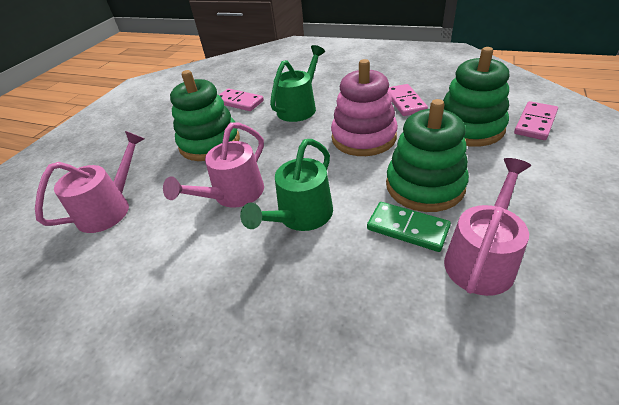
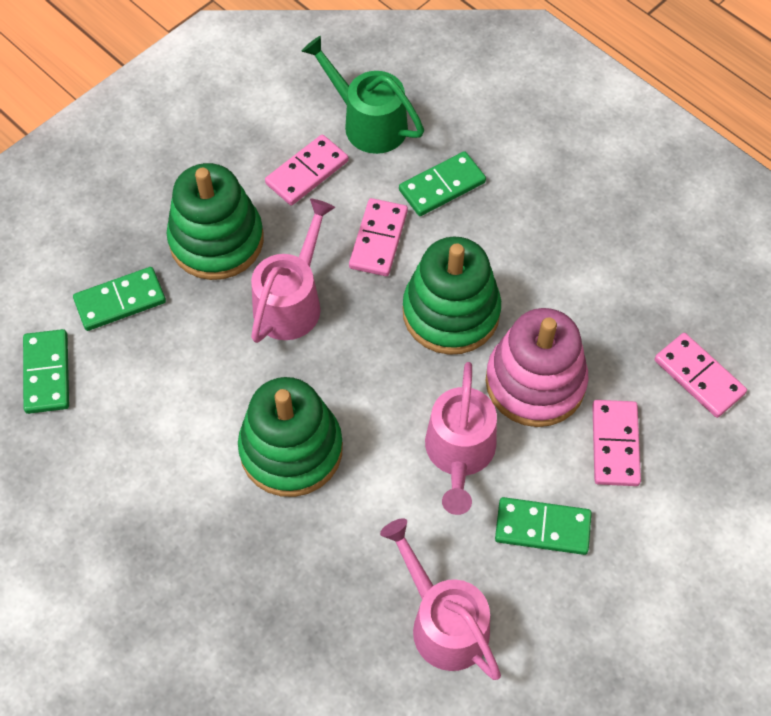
green domino: [367,202,451,252] = 1 -> [23,329,69,414] [73,267,166,331] [399,151,486,216] [495,497,592,555] = 4
green watering can: [240,139,333,231] [270,45,325,122] = 2 -> [301,36,424,154] = 1
pink domino: [219,88,264,111] [388,84,428,116] [514,101,558,140] = 3 -> [265,134,348,205] [349,198,408,276] [592,400,641,486] [654,333,747,418] = 4

